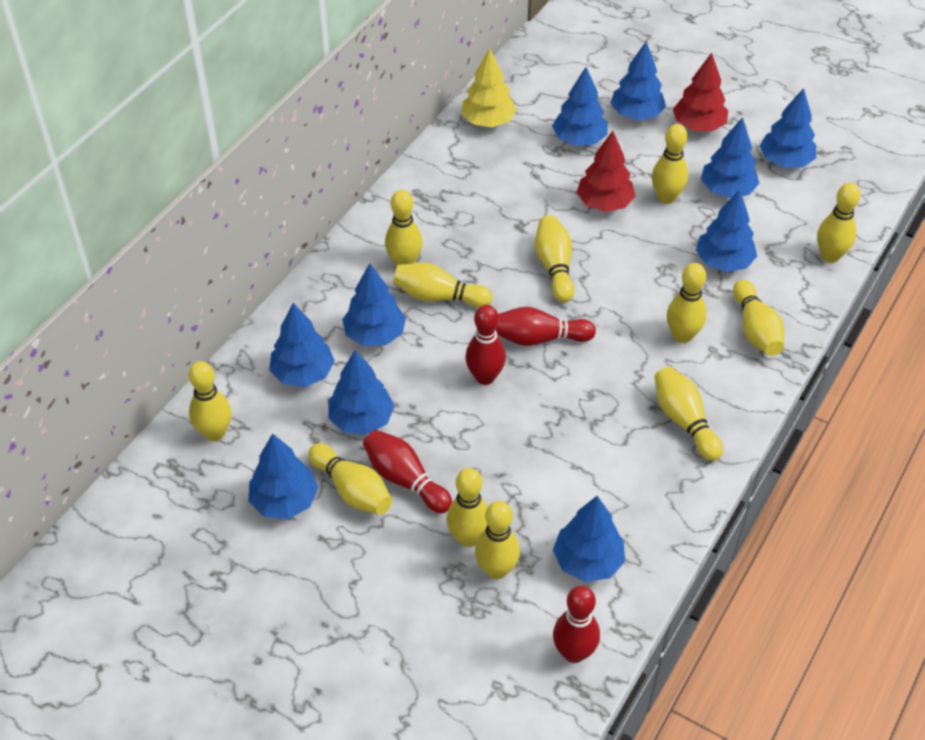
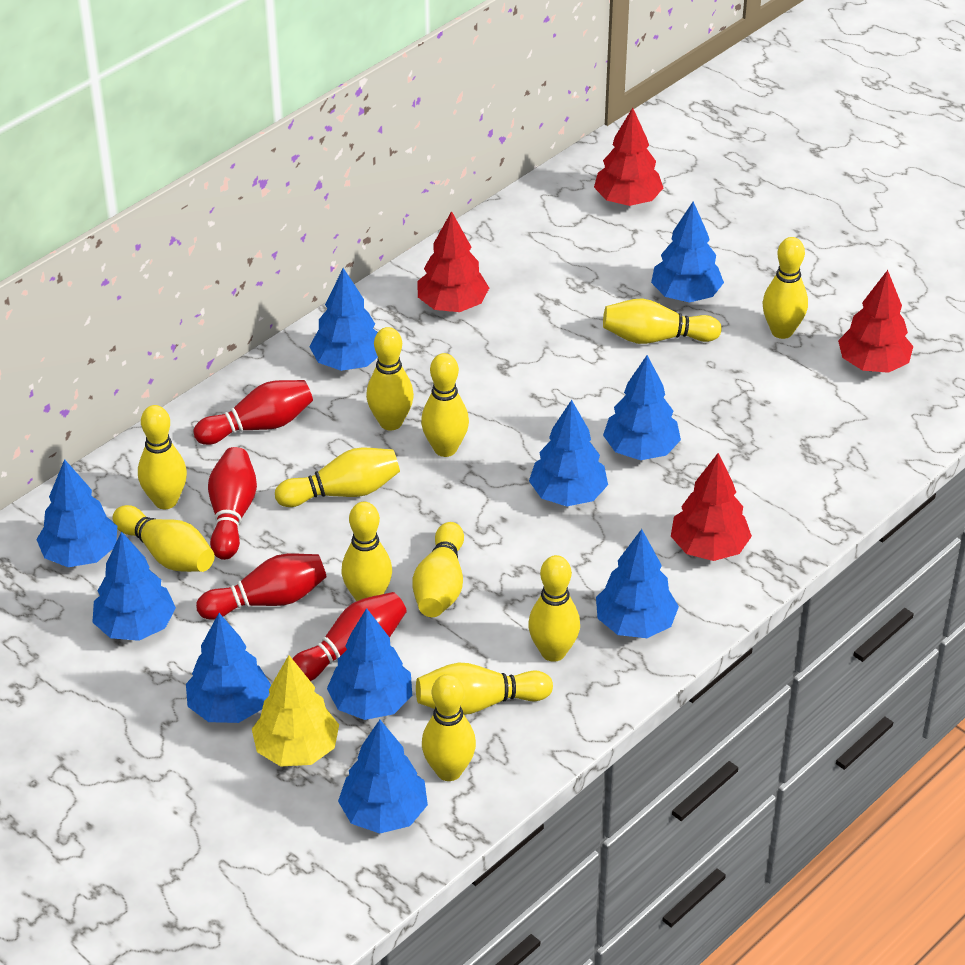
red tree: [576,131,635,212] [673,53,728,131] = 2 -> [418,211,489,312] [594,107,663,206] [671,453,752,561] [838,270,913,373] = 4

